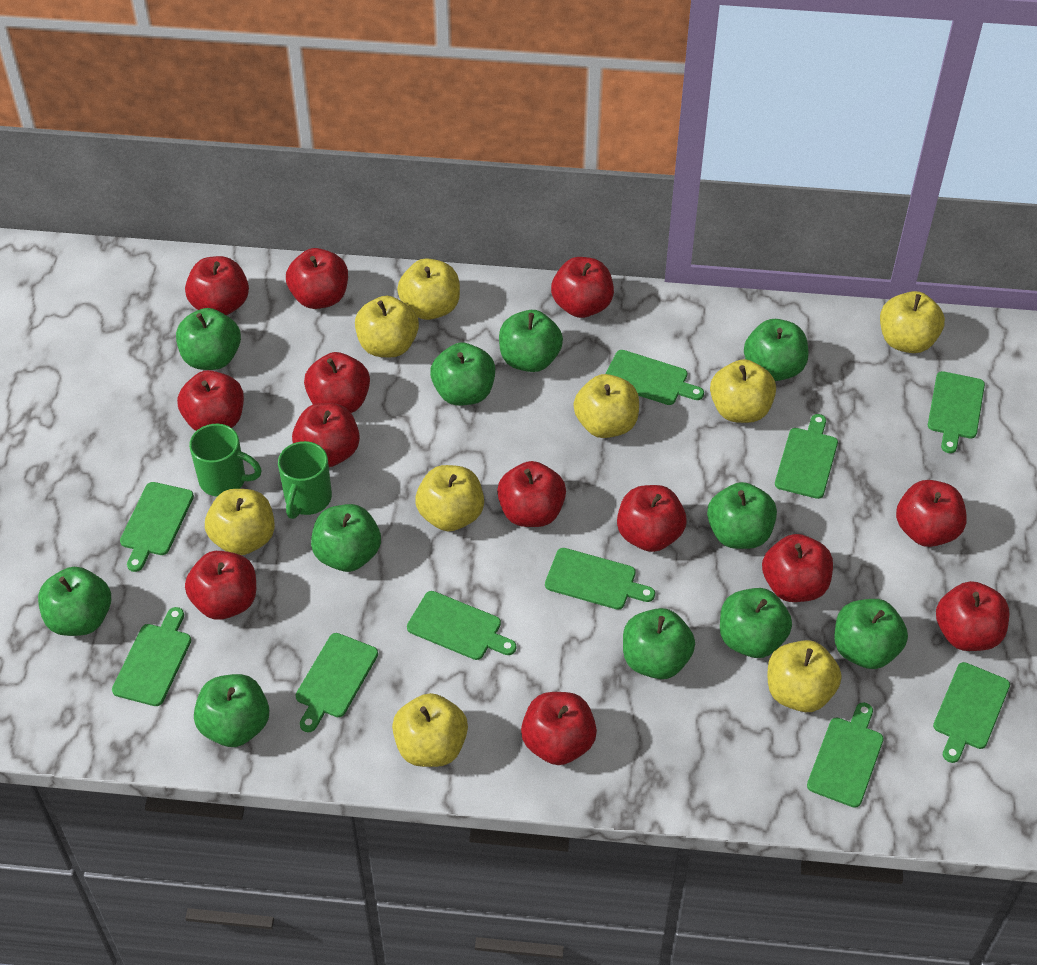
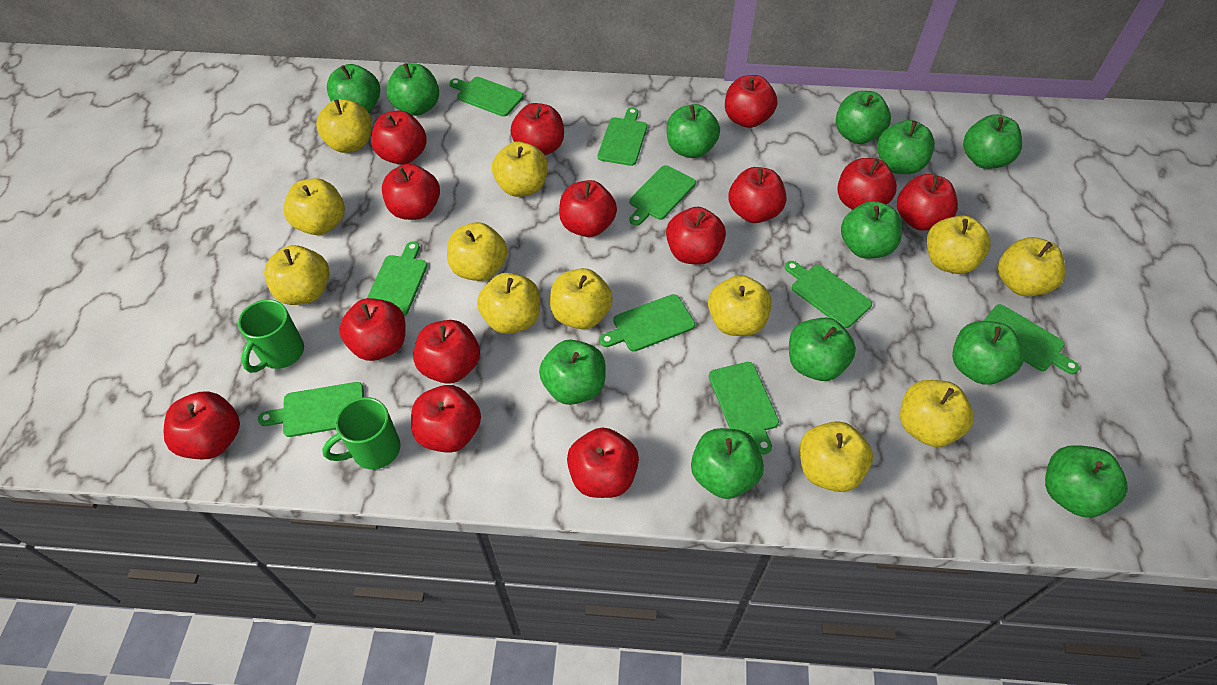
green apple: [38,567,111,636] [176,308,241,370] [194,674,269,747] [311,504,381,572] [430,342,495,406] [499,310,563,372] [623,608,695,679] [707,482,777,549] [720,588,792,658] [744,319,809,381] [834,599,908,669] = 11 -> [327,64,380,113] [386,63,439,116] [539,340,606,405] [667,104,720,158] [691,428,764,499] [789,318,856,381] [836,91,891,144] [841,201,902,259] [877,120,935,174] [952,321,1024,385] [963,114,1022,169] [1045,445,1128,517] = 12
green cutting board: [112,607,191,706] [120,482,194,572] [296,633,378,732] [407,591,516,660] [545,548,655,610] [606,350,704,405] [775,414,838,499] [807,702,884,808] [928,371,985,453] [933,662,1010,763] = 10 -> [258,382,364,437] [367,241,427,316] [449,77,524,117] [598,107,647,166] [599,294,695,352] [629,165,696,226] [709,362,779,454] [785,261,872,328] [984,304,1080,374] = 9
red apple: [177,370,244,431] [185,256,249,315] [185,551,256,620] [286,248,348,309] [292,403,360,467] [304,352,370,413] [497,461,566,527] [521,692,597,765] [551,257,614,318] [617,485,687,552] [762,534,833,602] [896,480,967,547] [936,581,1009,651] = 13 -> [163,391,240,459] [339,298,405,361] [371,110,427,165] [382,164,440,220] [411,385,481,453] [413,320,480,384] [510,103,564,155] [559,180,617,237] [567,428,639,498] [666,207,726,265] [725,75,777,128] [728,167,786,223] [837,158,897,210] [897,174,958,231] = 14
yellow apple: [205,489,275,555] [355,296,419,357] [392,693,468,767] [397,258,460,320] [415,465,484,531] [574,374,639,438] [710,359,776,423] [768,640,842,712] [880,291,945,353] = 9 -> [264,245,330,305] [284,178,345,235] [316,99,372,153] [447,222,508,281] [477,273,540,334] [492,142,548,197] [550,268,613,329] [708,275,772,336] [800,421,873,492] [900,380,974,447] [927,215,991,274] [998,237,1065,296] = 12

